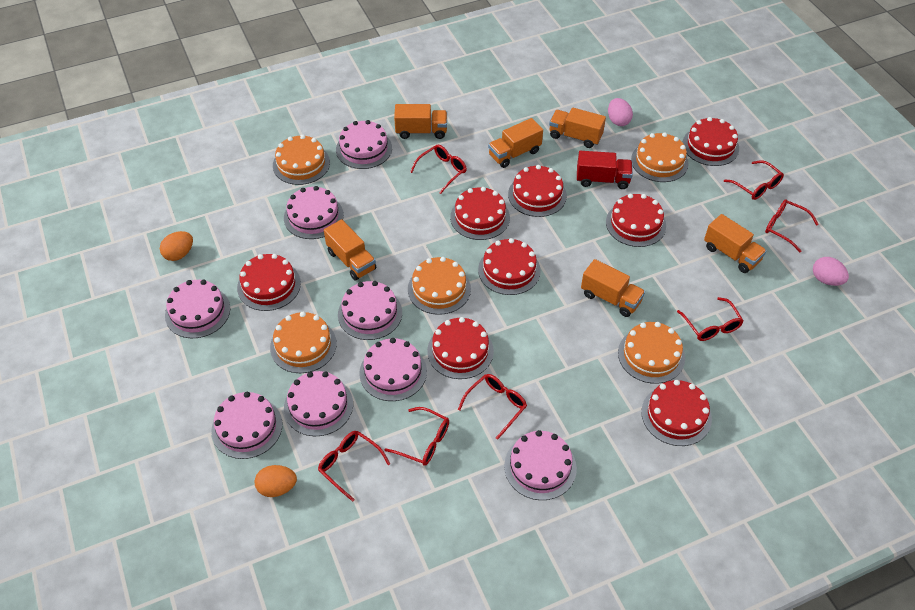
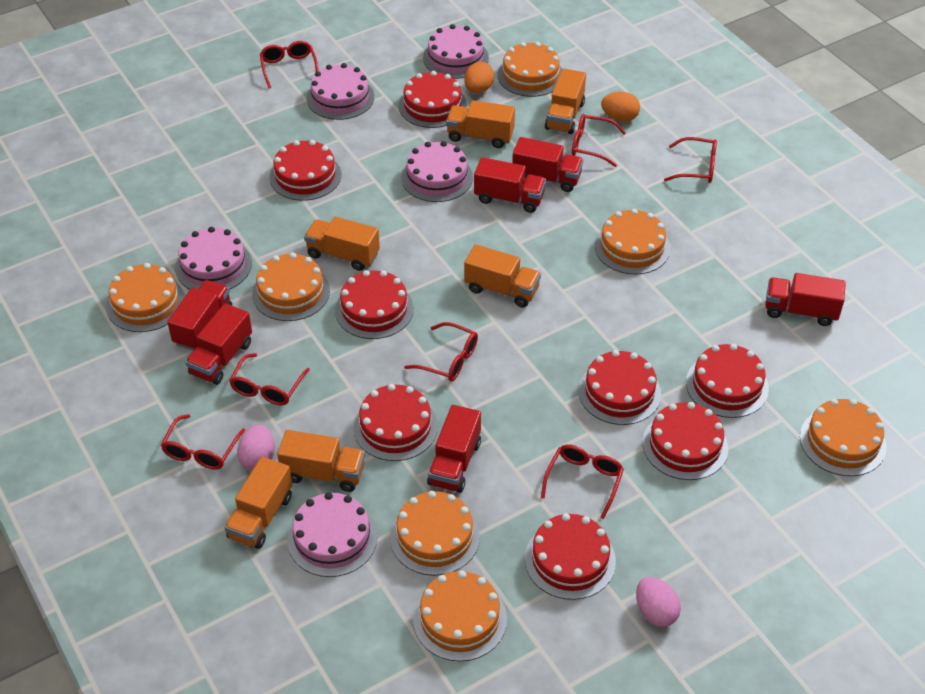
orange cake: [270,312,337,373] [273,135,330,185] [408,257,471,315] [618,322,685,384] [631,132,689,182] = 5 -> [106,263,185,332] [252,252,330,321] [390,491,480,576] [413,571,507,661] [498,42,562,97] [595,209,670,275] [800,399,886,476] = 7
pink cake: [165,280,230,338] [211,392,282,459] [284,186,344,239] [284,371,353,436] [336,120,392,169] [338,281,402,340] [359,338,427,401] [504,430,577,500] = 8 -> [175,227,252,289] [287,492,377,577] [307,63,374,120] [401,141,473,202] [423,24,489,79] = 5
red truck: [577,151,633,189] = 1 -> [167,280,232,351] [185,303,252,385] [427,405,481,493] [474,157,546,213] [512,137,583,192] [765,273,846,326] = 6

